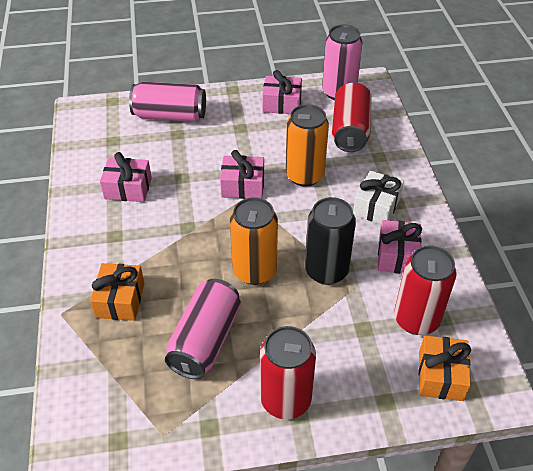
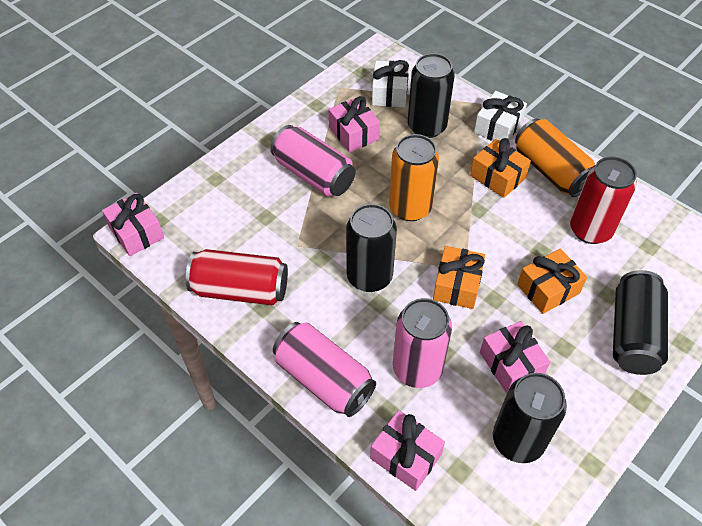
black can: [305,197,356,285] = 1 -> [346,204,397,292] [408,53,454,138] [493,373,567,463] [613,270,668,375] = 4
orange gift: [90,263,144,321] [418,335,471,401] = 2 -> [433,246,485,309] [470,138,531,198] [517,249,587,314] = 3
red can: [260,326,316,419] [332,82,372,152] [394,246,457,335] = 3 -> [186,249,288,306] [570,157,637,244] = 2
white gift: [353,171,404,225] = 1 -> [372,60,409,107] [474,91,527,141] = 2

